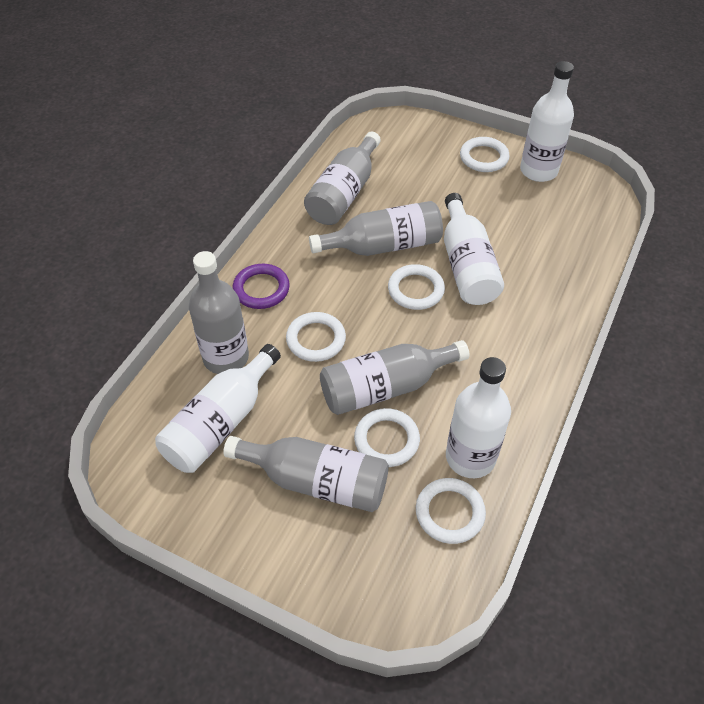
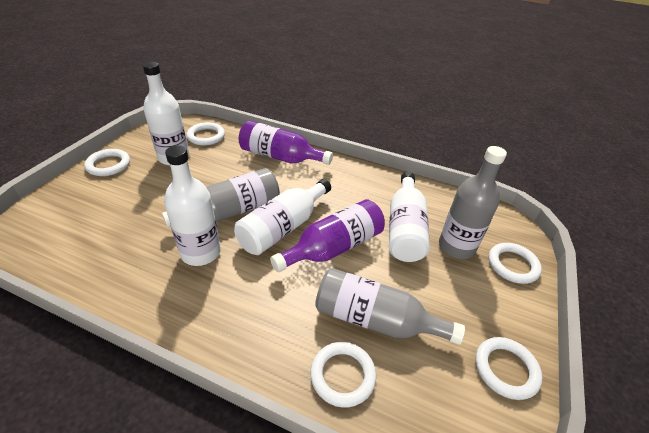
grey bottle: [189,251,249,374] [223,436,389,512] [304,132,381,225] [309,201,443,256] [320,340,469,415] = 5 -> [162,168,280,228] [315,268,465,345] [439,146,507,259] = 3
purple bottle: none = 0 -> [239,121,333,165] [270,199,385,272] = 2
purple ring: [233,264,290,309] = 1 -> none = 0

